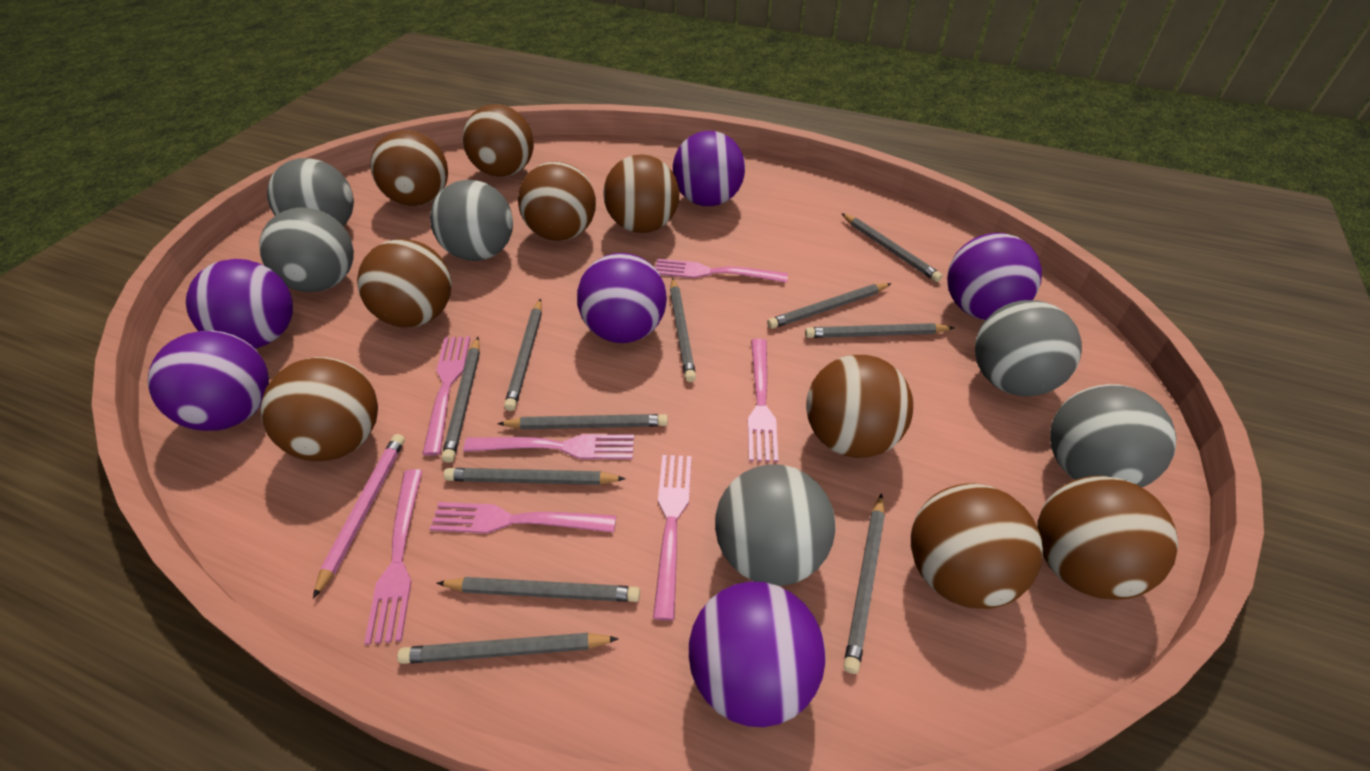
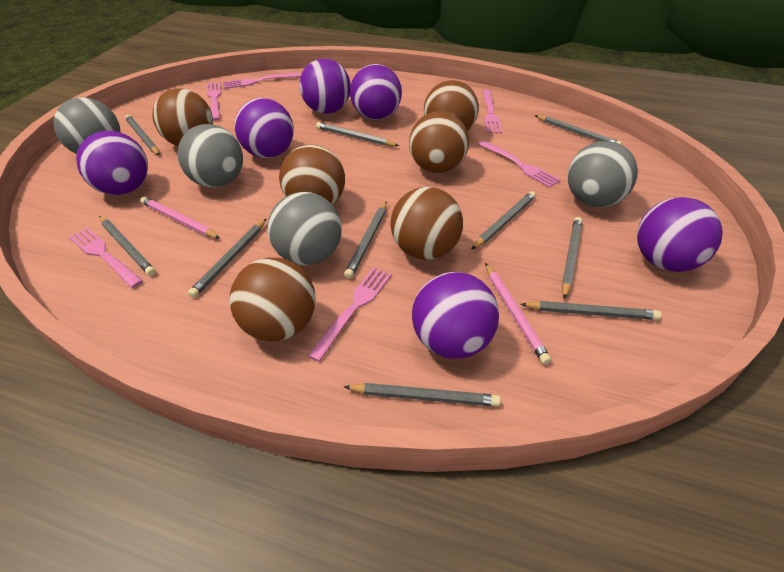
brown ball: [261,357,378,461] [357,239,451,327] [370,130,448,206] [463,104,534,177] [518,162,596,241] [603,154,679,233] [806,355,913,458] [911,484,1043,609] [1037,476,1178,600] = 9 -> [152,88,213,146] [230,258,316,342] [279,145,345,205] [391,187,463,260] [409,111,469,173] [424,80,479,132] = 6
grey ball: [259,207,354,292] [267,158,354,226] [430,180,513,261] [715,464,836,586] [975,300,1082,396] [1050,384,1176,488] = 6 -> [53,97,120,154] [178,124,243,188] [268,192,342,265] [568,141,638,208] = 4
grey pencil: [397,633,619,664] [437,577,640,602] [442,337,480,463] [444,468,626,485] [497,414,668,429] [504,299,542,411] [670,278,696,382] [767,283,892,329] [805,323,954,338] [841,213,943,282] [844,493,885,674] = 11 -> [99,216,156,276] [125,115,160,156] [188,219,266,298] [316,122,399,146] [344,201,387,279] [344,383,501,407] [471,191,536,250] [520,301,661,320] [535,115,622,145] [562,217,582,299] = 10
pink fork: [364,469,422,645] [422,336,470,456] [429,502,616,534] [463,434,634,459] [653,455,692,621] [655,259,788,283] [748,339,778,462] = 7 -> [69,228,143,288] [206,82,221,121] [223,73,301,89] [308,267,392,362] [478,140,561,188] [482,90,502,133] = 6
pink pencil: [313,434,405,599] = 1 -> [140,196,220,239] [485,263,551,365] = 2

